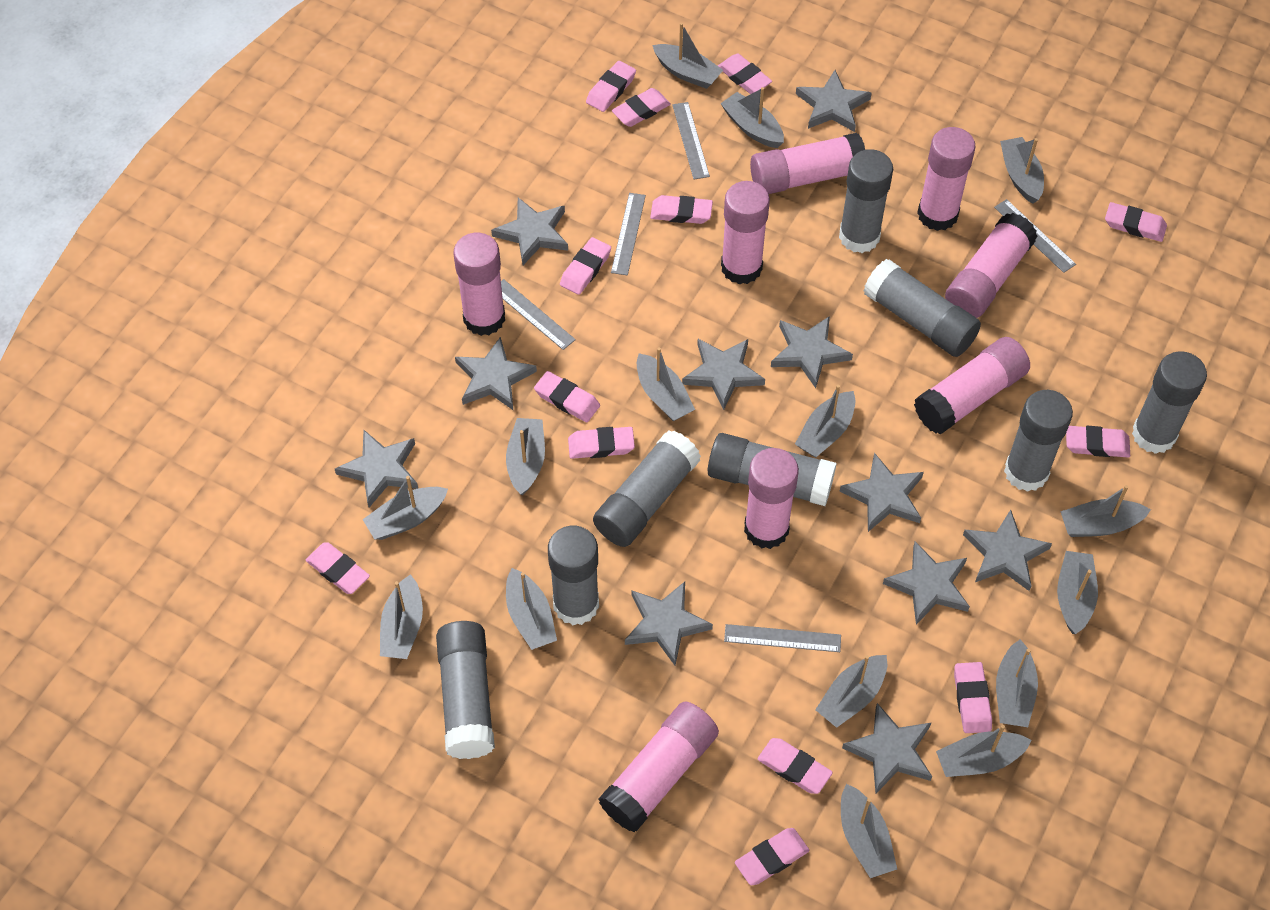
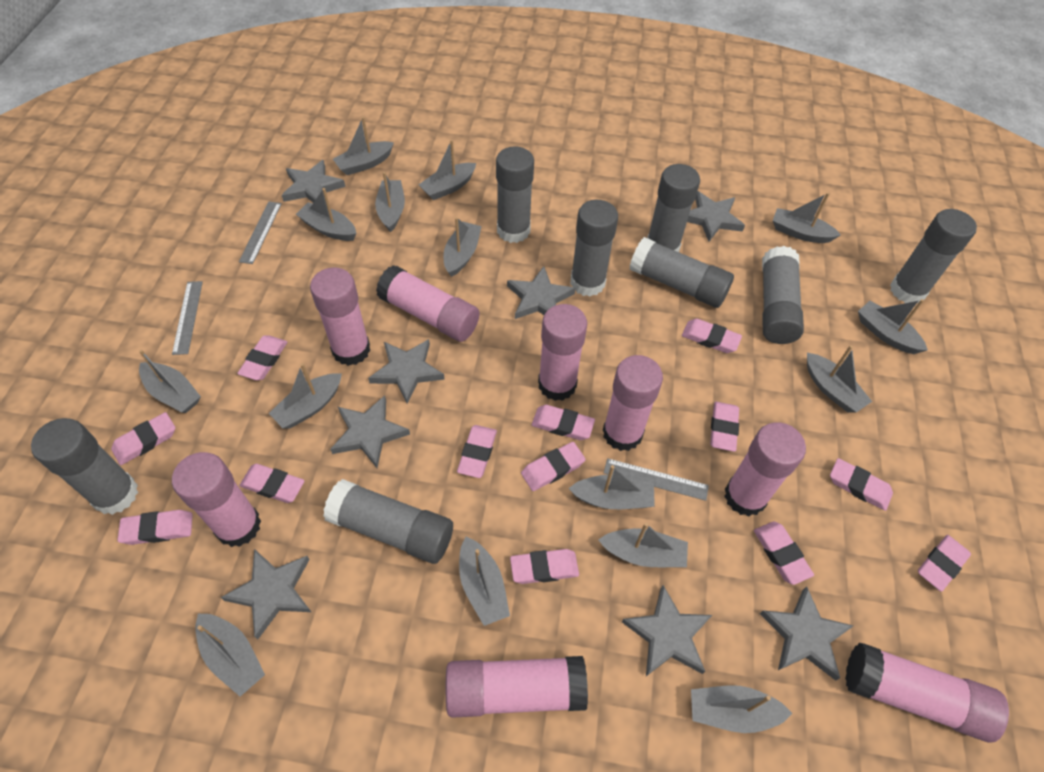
grey ruler: [501,279,576,350] [611,193,646,276] [672,102,710,179] [724,624,841,652] [994,199,1076,273] = 5 -> [172,281,203,355] [239,202,282,264] [604,458,709,501] = 3
grey star: [335,430,418,507] [455,337,537,410] [491,198,568,265] [625,581,713,665] [682,339,765,410] [771,316,853,388] [796,70,871,132] [840,453,924,532] [842,703,932,793] [883,541,970,625] [963,510,1052,591] = 11 -> [221,549,311,639] [282,160,345,203] [330,396,410,468] [368,339,445,404] [507,266,575,319] [622,585,712,676] [687,191,745,242] [760,586,853,681] = 8

